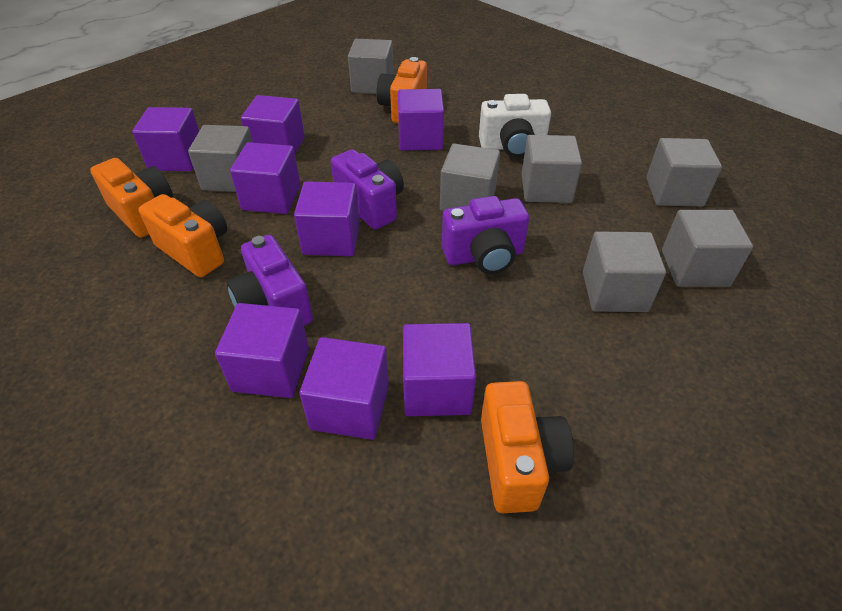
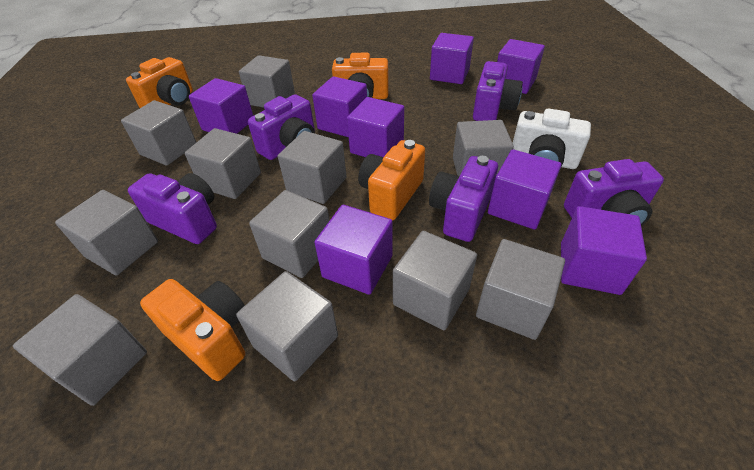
grey cube: [188,125,253,192] [348,39,394,94] [440,144,500,211] [521,135,582,203] [583,231,666,312] [646,138,722,207] [662,210,753,287] = 7 -> [13,294,147,406] [55,190,158,276] [121,100,197,165] [185,128,261,199] [236,271,338,382] [239,55,295,108] [249,190,330,278] [278,131,347,204] [393,231,477,330] [453,120,514,176] [476,239,565,340] = 11
purple camera: [227,235,313,326] [331,149,404,230] [442,196,529,274] = 3 -> [128,173,217,244] [248,95,315,160] [429,156,498,242] [473,61,523,121] [564,159,664,226] = 5

